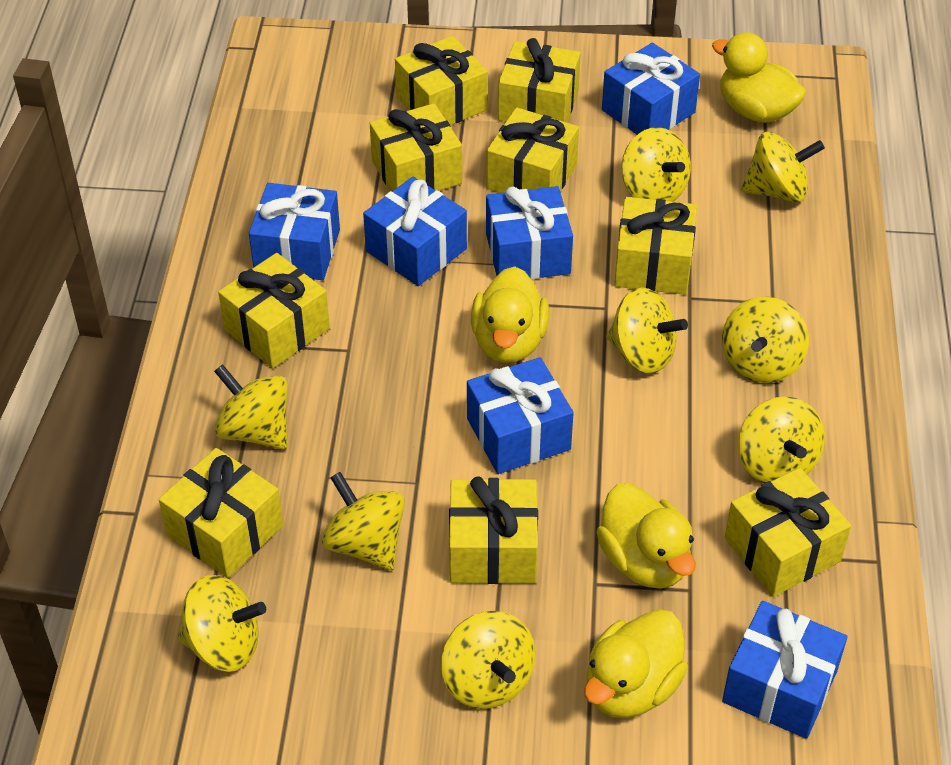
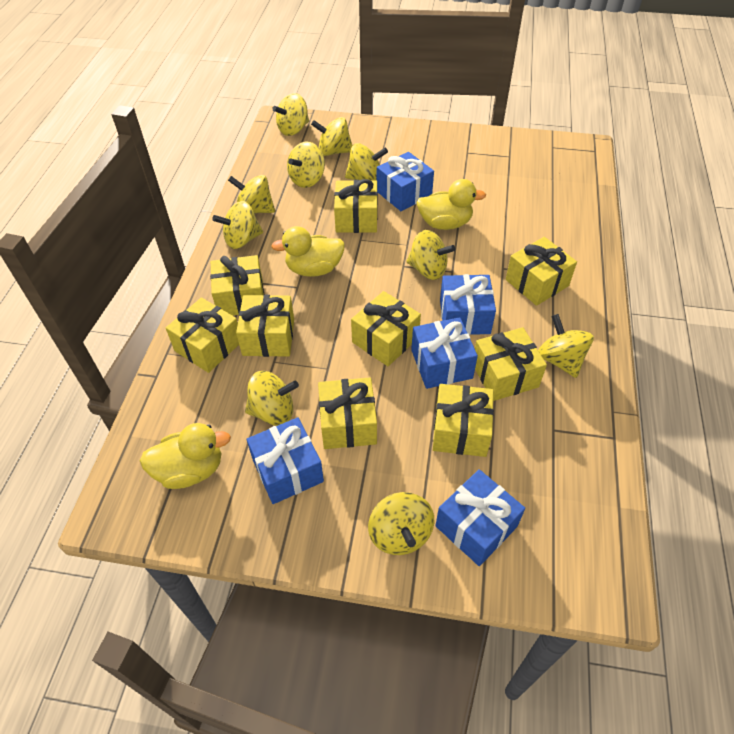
blue gift: [249,183,340,280] [363,177,467,286] [467,357,573,474] [486,186,573,280] [602,43,700,134] [722,601,848,739] = 6 -> [246,417,324,504] [377,152,434,211] [411,317,478,389] [435,469,525,566] [440,274,496,335] = 5
yellow duck: [471,266,549,363] [584,609,688,718] [596,483,696,589] [712,32,806,123] = 4 -> [140,423,231,489] [271,226,345,277] [417,179,486,230] = 3
yellow spinning top: [178,575,266,672] [214,364,288,449] [321,472,405,570] [441,611,536,709] [606,288,688,374] [621,127,691,202] [722,297,809,383] [738,396,825,483] [741,132,825,203] = 9 -> [212,201,263,249] [228,175,275,213] [245,371,299,426] [273,93,309,136] [287,142,325,188] [311,117,353,156] [345,143,388,180] [368,492,434,555] [406,230,455,280] [538,314,594,378] = 10

